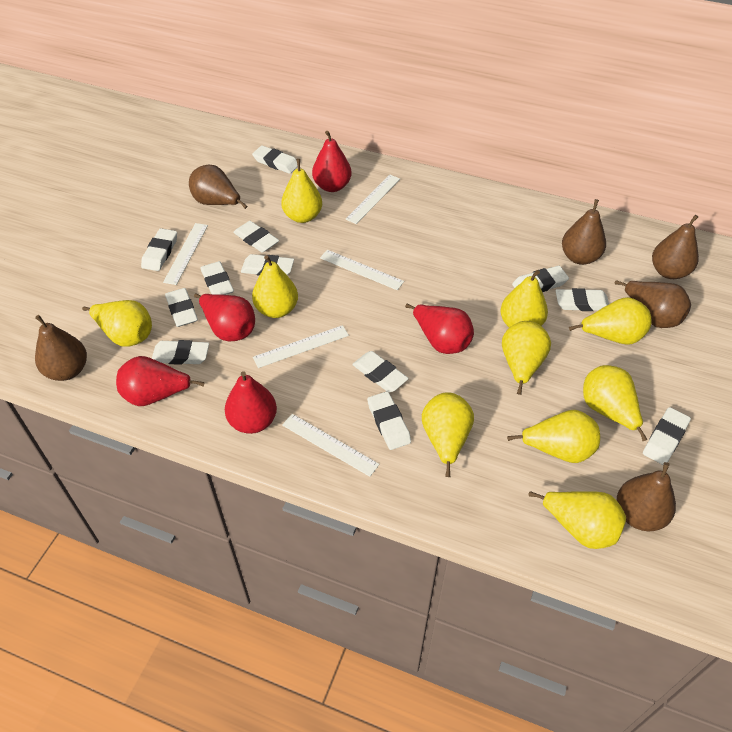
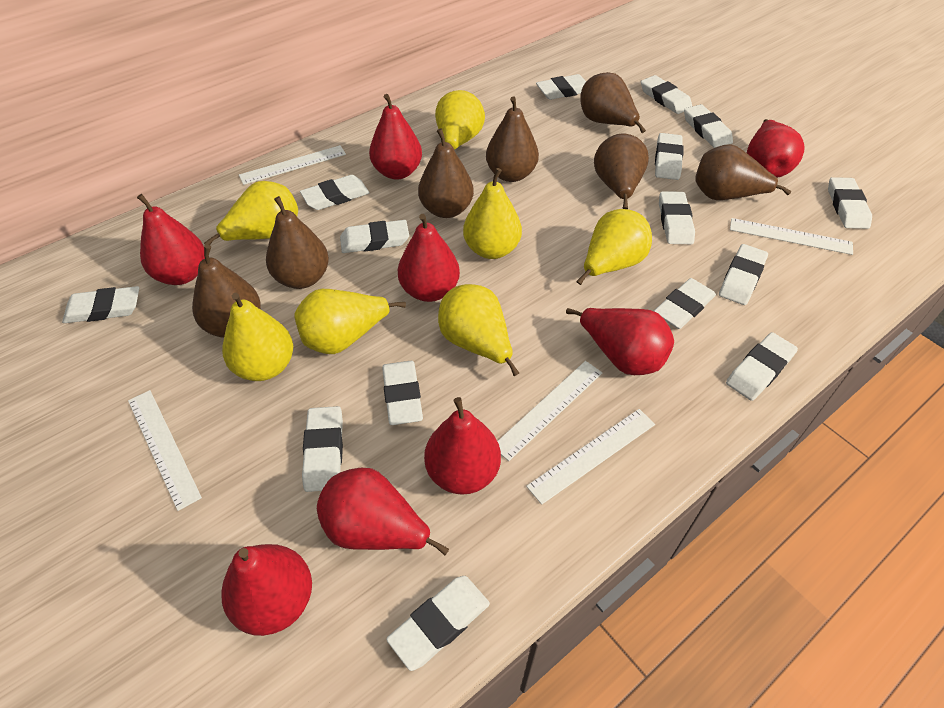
brown pear: [35,315,87,381] [189,165,247,209] [562,199,606,265] [615,280,691,328] [617,462,676,531] [652,215,699,279] = 6 -> [192,245,261,338] [266,196,329,289] [418,129,474,218] [486,96,539,182] [580,72,646,133] [594,133,649,209] [696,144,791,200] = 7
red pear: [116,356,205,406] [194,293,255,341] [225,371,277,434] [312,131,352,192] [405,304,474,354] = 5 -> [137,194,205,285] [221,544,312,636] [317,468,449,556] [369,94,422,179] [398,214,460,302] [424,397,501,495] [566,308,674,375] [747,119,805,178] = 8
white eraser: [141,228,177,271] [152,340,209,365] [165,288,198,327] [200,261,234,295] [233,221,279,253] [241,254,294,276] [252,145,298,174] [352,351,409,392] [367,391,411,450] [512,266,569,292] [555,288,609,311] [643,407,691,465] = 12 -> [62,286,139,323] [300,175,369,210] [302,406,343,492] [340,220,409,253] [382,361,423,425] [386,576,490,671] [536,74,586,100] [641,75,692,114] [654,278,716,329] [655,133,683,180] [659,191,695,244] [684,104,733,148] [719,244,768,305] [726,332,798,401] [828,177,872,229] = 15
yellow pear: [82,300,152,347] [252,255,298,318] [281,159,322,223] [422,392,474,477] [501,270,548,328] [502,321,551,395] [507,410,600,463] [529,491,626,549] [569,297,652,345] [583,365,647,441] = 10 -> [204,181,298,245] [222,293,293,381] [295,289,406,354] [435,90,485,150] [438,284,519,376] [463,168,522,259] [576,209,652,285] = 7

